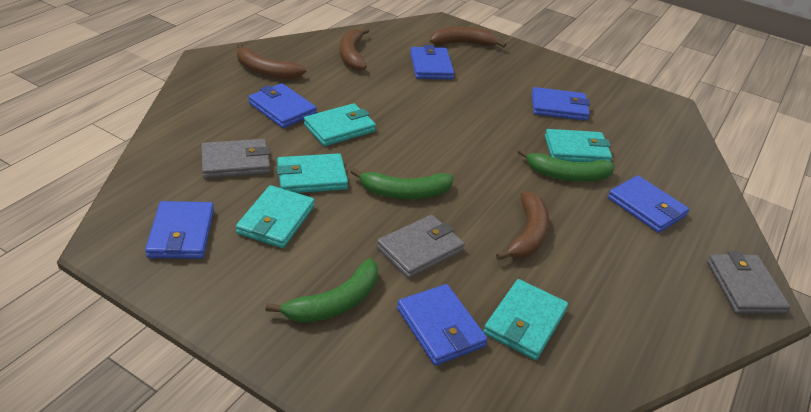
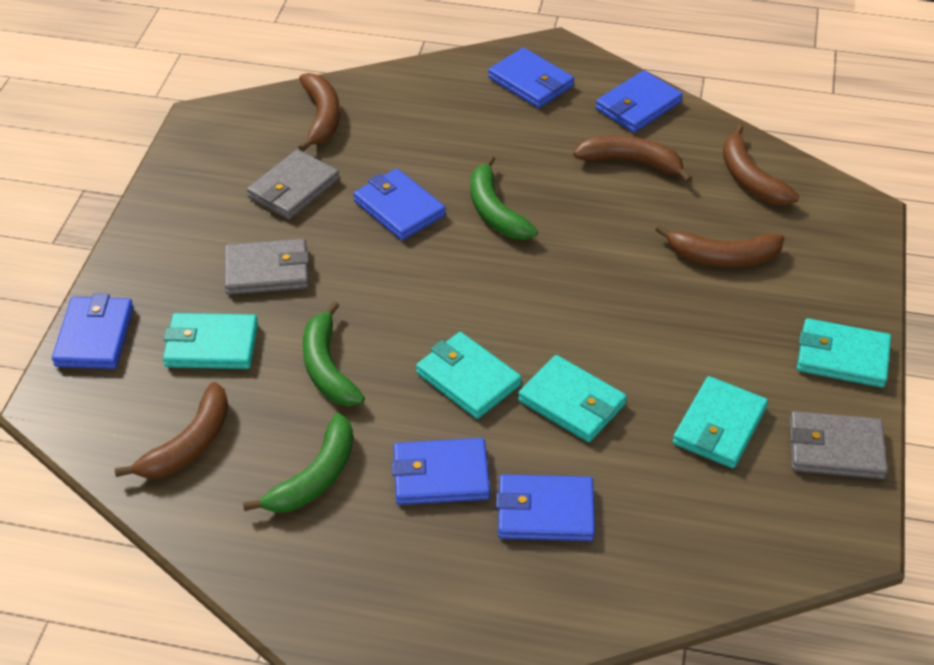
brown banana: [237,43,307,79] [340,28,369,71] [430,27,507,48] [496,191,549,261] = 4 -> [115,382,228,478] [298,73,340,152] [573,136,692,183] [656,225,784,267] [723,124,799,205] = 5

